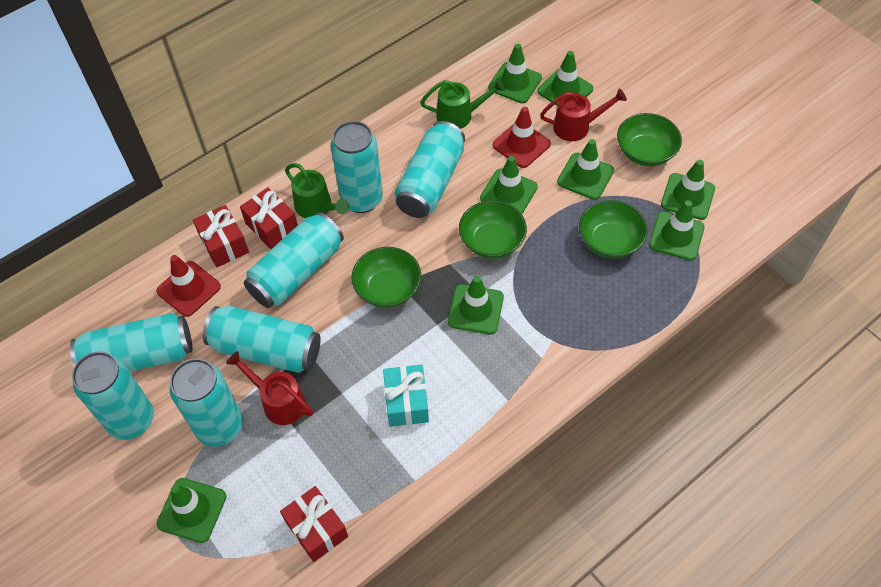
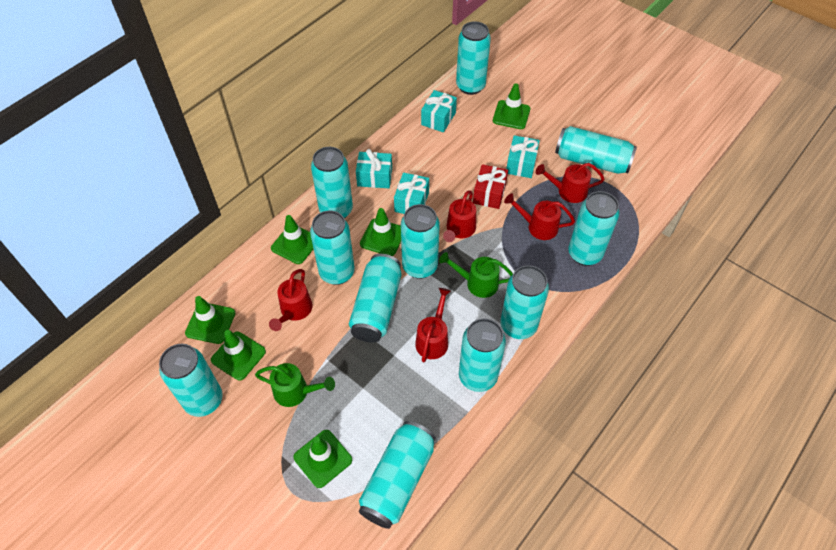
green bowl: [351,247,421,308] [459,200,527,259] [579,200,648,259] [617,113,682,166] = 4 -> none = 0
green traffic cone: [157,478,227,543] [448,276,504,334] [480,156,538,214] [488,44,542,103] [537,51,593,106] [557,139,614,200] [649,200,705,261] [661,160,715,220] = 8 -> [185,296,235,344] [211,330,266,380] [271,215,313,264] [293,430,352,488] [360,208,401,256] [493,83,530,129] = 6
red gift: [193,205,249,267] [240,187,298,249] [280,486,348,562] = 3 -> [473,164,508,209] = 1
red traffic cone: [156,255,221,317] [493,107,551,168] = 2 -> none = 0
red watering can: [226,351,313,425] [540,88,627,141] = 2 -> [269,269,312,331] [415,288,451,362] [443,190,476,242] [504,194,575,240] [536,163,605,203] = 5
turquoise can: [70,313,192,372] [72,352,154,440] [170,358,243,447] [203,306,321,373] [244,212,344,308] [331,121,383,213] [395,121,465,218] = 7 -> [159,344,223,417] [310,211,355,285] [311,147,353,219] [349,254,401,343] [359,421,436,529] [401,204,440,279] [456,22,491,95] [459,318,506,392] [500,265,549,339] [555,126,637,174] [568,191,619,266] = 11
turquoise gift: [383,365,429,427] = 1 -> [356,149,392,188] [394,173,429,214] [421,90,457,133] [506,135,540,178] = 4

